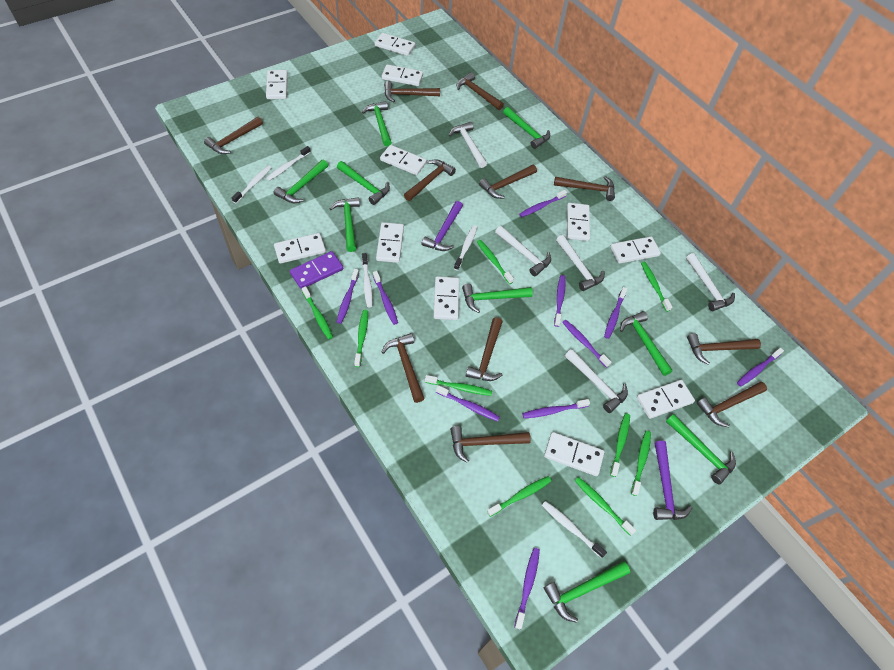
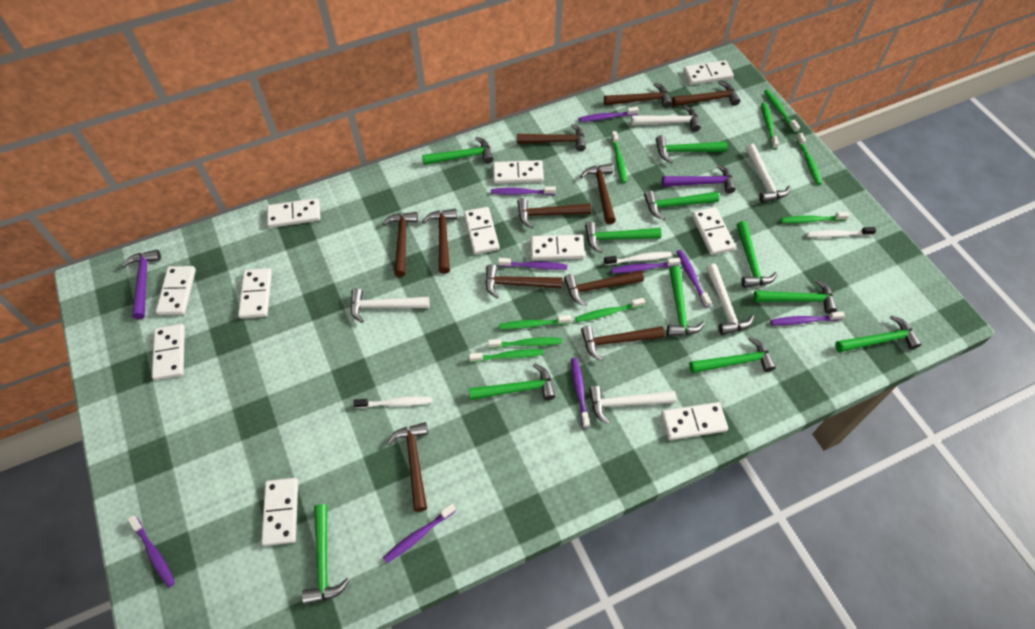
green hammer: [274,160,328,203] [329,197,360,252] [337,161,390,205] [362,101,392,146] [462,284,533,313] [503,107,550,149] [544,561,630,623] [620,311,673,376] [666,414,736,485] = 9 -> [302,504,349,605] [422,137,493,165] [469,363,555,400] [585,222,661,253] [644,190,719,220] [656,135,727,163] [667,266,705,336] [689,337,776,373] [736,221,777,288] [753,279,837,314] [835,315,922,353] = 11
purple domino: [290,251,344,289] = 1 -> none = 0
purple toothbrush: [337,269,359,324] [373,271,398,325] [436,385,500,422] [514,548,540,630] [519,190,567,217] [522,399,590,419] [554,275,566,327] [562,320,611,368] [604,287,627,339] [737,348,784,387] = 10 -> [127,515,175,588] [383,504,456,563] [491,186,556,195] [498,258,567,270] [571,358,590,428] [578,107,639,122] [611,258,681,274] [677,250,711,307] [770,311,845,325] = 9
white toothbrush: [232,165,272,204] [266,146,311,181] [362,253,373,307] [454,225,477,270] [542,501,607,558] = 5 -> [353,396,432,408] [604,252,672,265] [806,227,876,238] = 3

